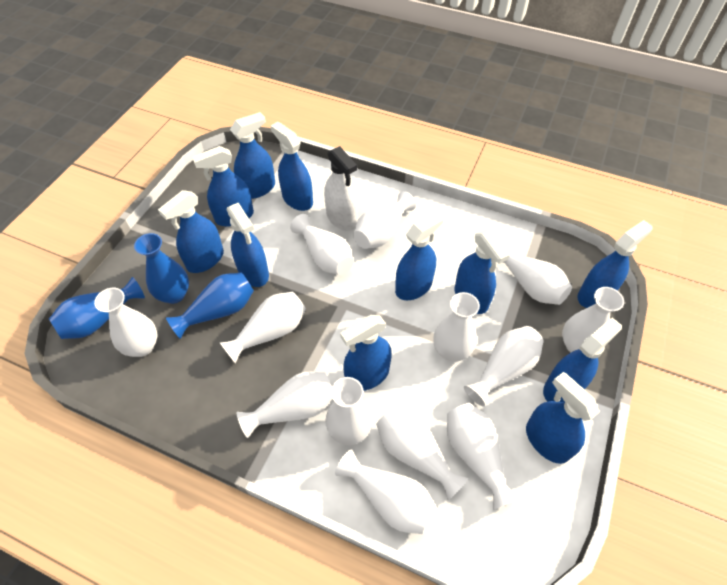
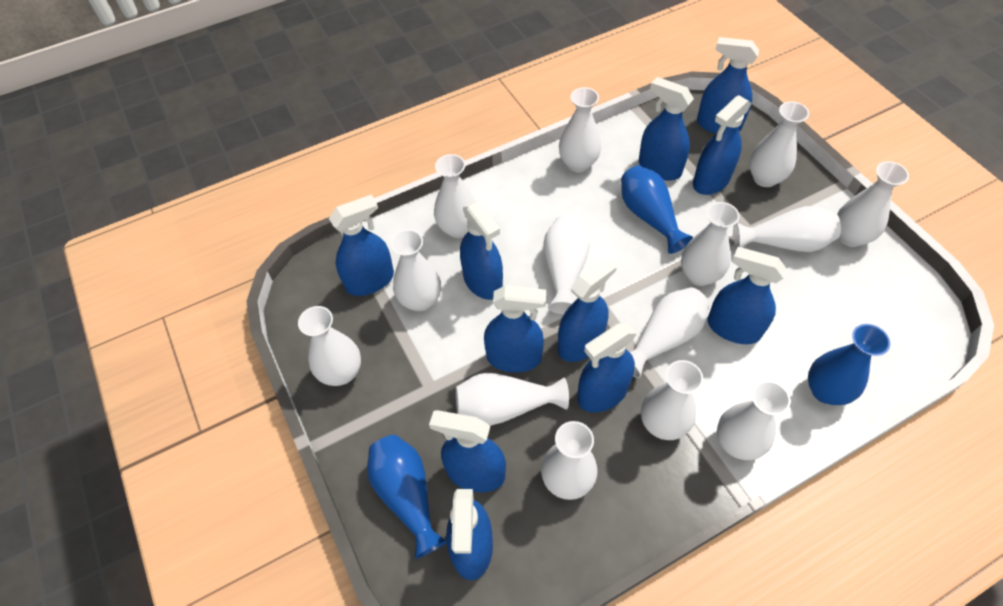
white spray bottle: [324,146,358,231] = 1 -> none = 0
white vase: [94,288,157,357] [220,292,306,364] [236,372,332,438] [290,214,354,275] [325,377,373,445] [335,449,438,534] [353,191,416,249] [376,406,469,500] [433,292,480,362] [447,403,520,510] [464,326,544,407] [501,242,572,305] [562,287,624,353] = 13 -> [298,306,361,386] [391,229,441,311] [434,154,476,238] [456,373,569,426] [541,421,598,500] [544,215,590,314] [559,87,601,172] [630,287,709,378] [641,360,703,440] [681,202,740,286] [717,380,791,460] [733,206,841,252] [749,102,809,187] [837,161,909,247] = 14

